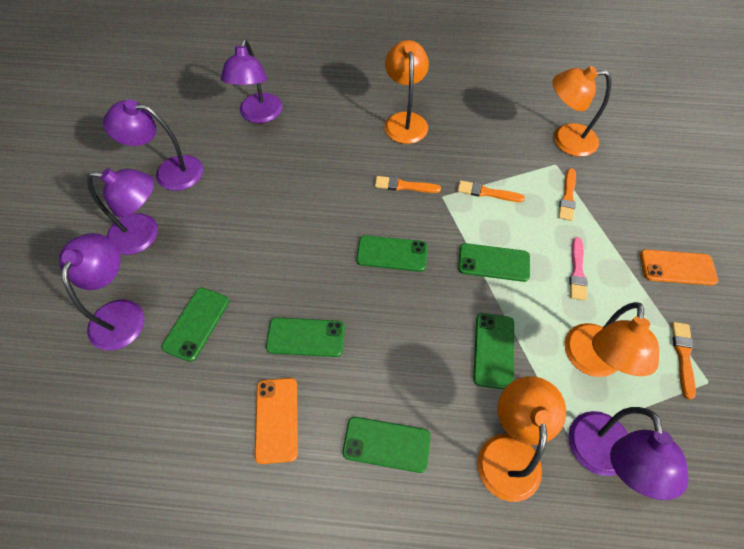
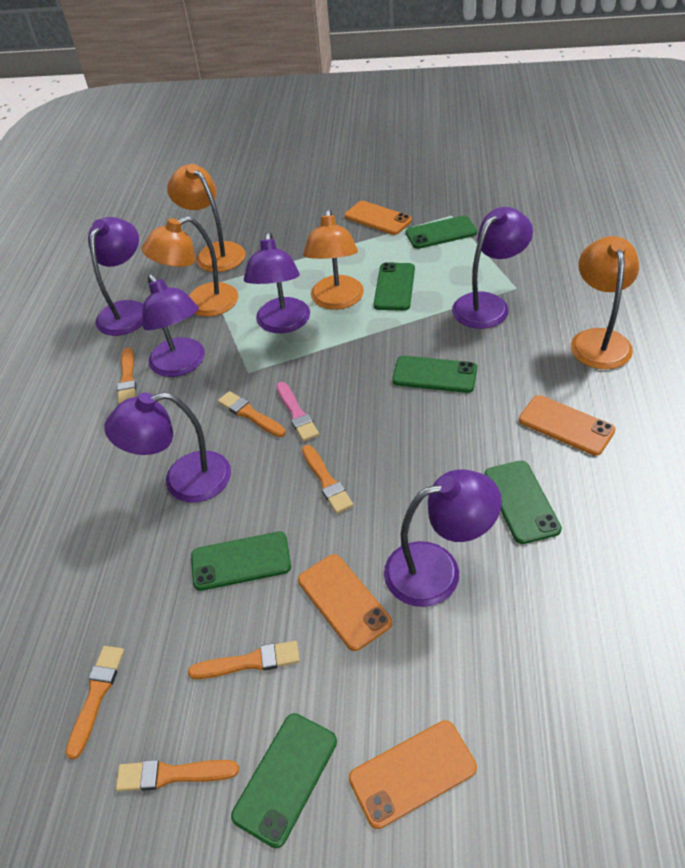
orange brush: [375,176,441,193] [458,180,525,202] [558,168,576,221] [672,322,696,400] = 4 -> [66,646,124,760] [116,760,239,791] [117,347,136,404] [188,641,300,679] [218,391,286,437] [302,445,353,514] = 6
orange phone: [254,378,298,464] [640,249,718,285] = 2 -> [298,554,392,651] [345,201,412,235] [349,720,477,829] [519,395,615,456] = 4
purple lamp: [59,233,145,351] [87,168,158,255] [103,100,203,191] [221,39,283,123] [568,407,689,500] = 5 -> [88,217,143,336] [104,392,231,503] [142,274,205,377] [244,232,310,333] [384,469,502,607] [452,207,533,329] = 6

